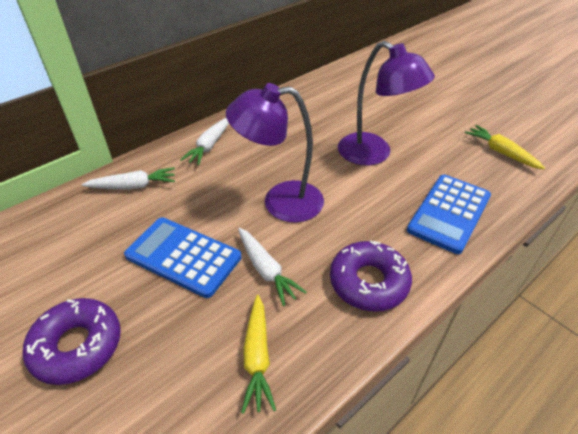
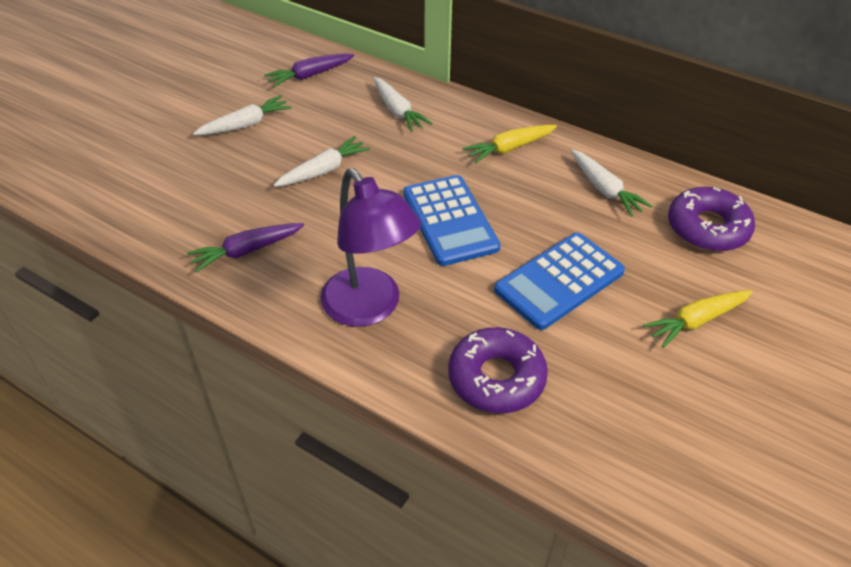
purple carrot: none = 0 -> [187,223,304,272] [264,54,354,87] = 2
purple lamp: [226,83,324,223] [338,41,435,165] = 2 -> [320,168,421,327] = 1
white carrot: [82,167,175,190] [180,118,229,165] [238,228,307,306] = 3 -> [193,95,292,135] [273,136,370,187] [373,77,433,132] [571,150,652,217] = 4

